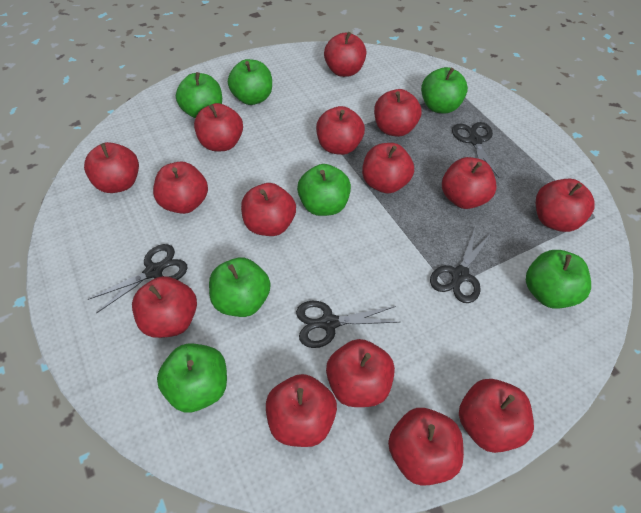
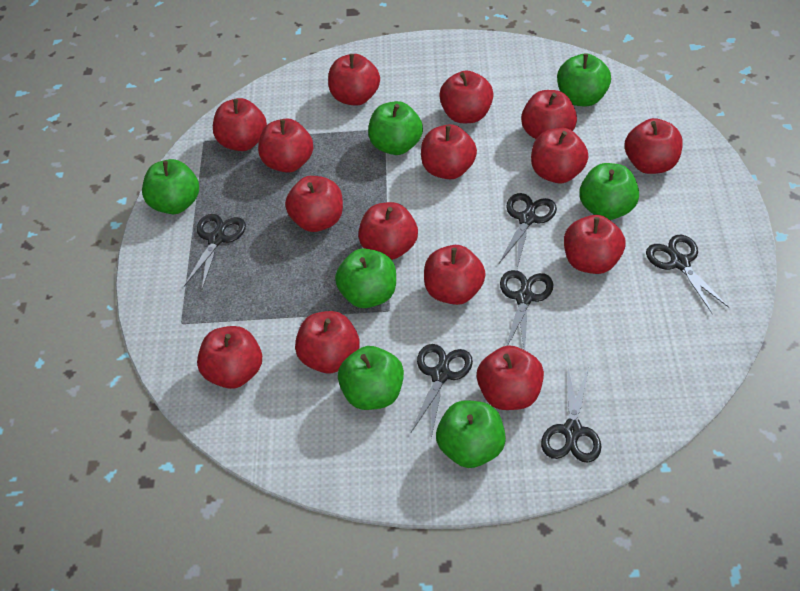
black scissors: [87,244,188,313] [296,301,399,348] [430,229,492,303] [452,122,499,178] = 4 -> [184,214,246,289] [411,344,473,438] [499,193,557,268] [500,270,553,350] [541,368,602,463] [646,235,729,314] = 6

